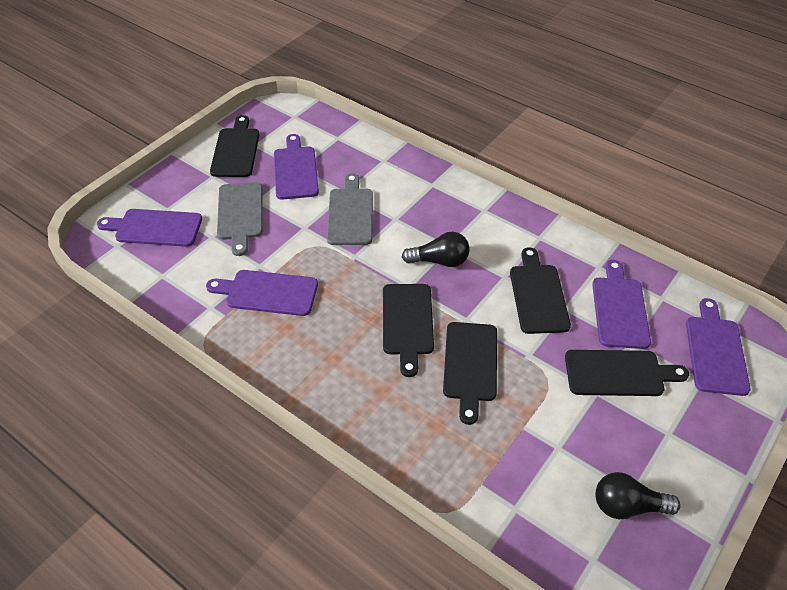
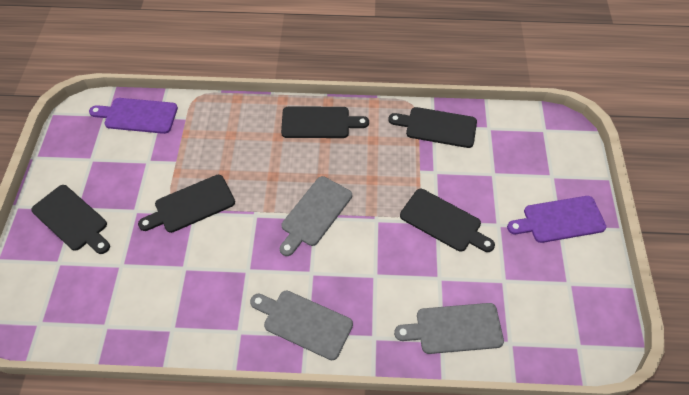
black light bulb: [402,232,469,267] [596,472,681,519] = 2 -> none = 0
grey cutting board: [217,182,263,256] [327,173,373,245] = 2 -> [250,290,353,360] [280,176,352,256] [394,303,504,354] = 3
purple cutting board: [97,209,202,247] [206,270,318,316] [274,134,319,200] [592,260,651,349] [686,298,751,396] = 5 -> [89,98,178,134] [507,196,606,243] = 2

